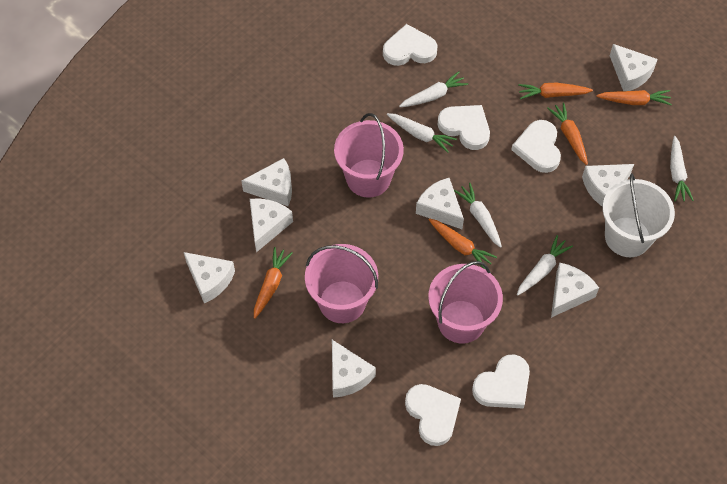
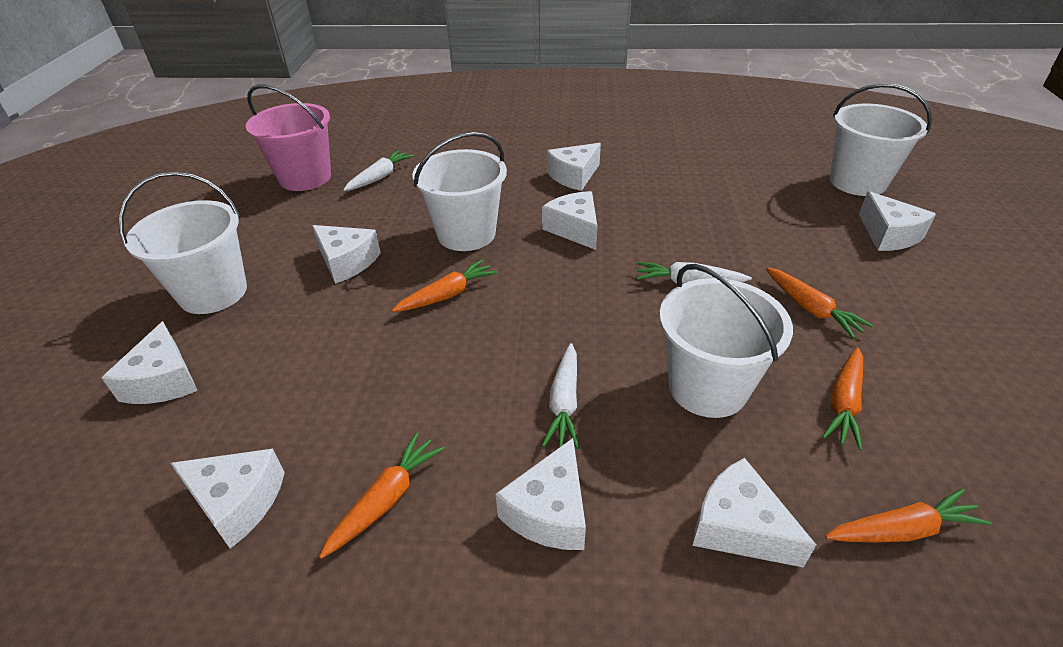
pink bucket: [305,244,378,323] [334,113,404,198] [428,261,503,344] = 3 -> [246,85,331,191] = 1
white bucket: [603,173,675,257] = 1 -> [119,171,247,314] [412,132,507,251] [659,264,793,418] [830,83,932,196] = 4
white carrot: [387,113,457,153] [399,71,468,107] [454,183,502,248] [517,235,573,296] [670,136,694,201] = 5 -> [343,150,414,191] [542,343,579,449] [637,262,752,284] = 3
white heart: [383,24,437,66] [405,384,461,446] [438,105,490,150] [472,355,530,409] [511,120,561,173] = 5 -> none = 0

